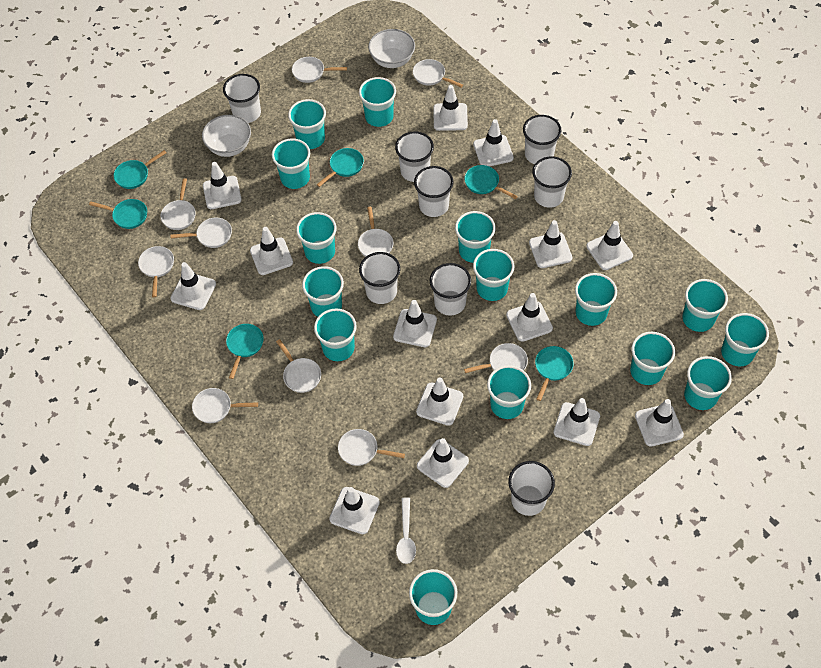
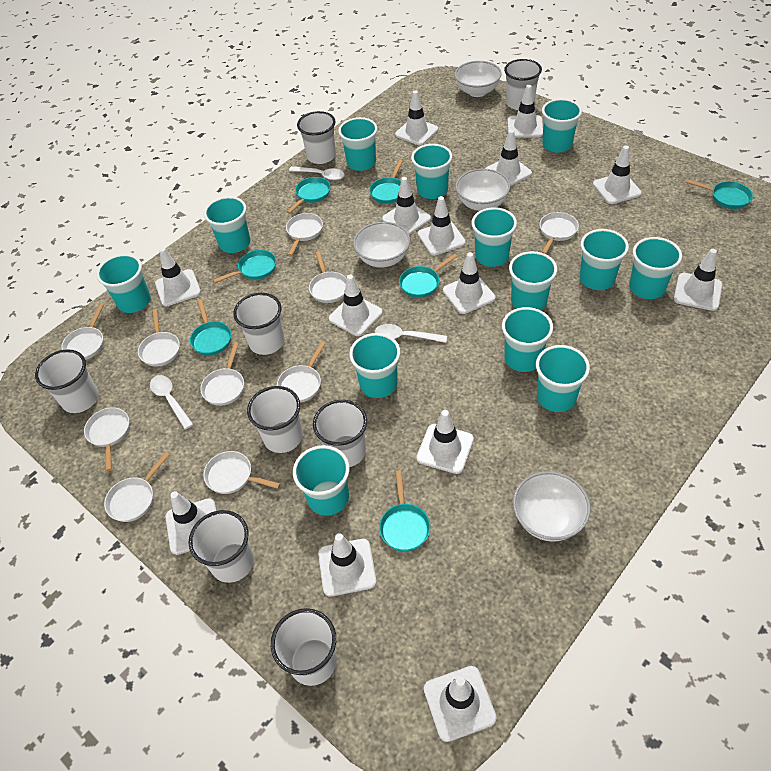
turquoise cup: [272,139,310,189] [288,99,326,149] [296,212,336,264] [302,266,344,317] [314,308,357,361] [359,77,396,127] [409,569,457,625] [455,211,496,263] [473,249,514,301] [487,365,531,419] [575,273,617,326] [630,332,675,385] [682,279,728,332] [684,356,732,410] [721,313,769,366] = 15 -> [96,254,151,313] [204,196,250,253] [293,445,349,516] [338,117,377,171] [349,333,400,398] [411,144,452,199] [472,207,517,267] [502,307,553,372] [509,251,557,310] [536,345,590,412] [542,99,582,153] [579,229,629,290] [629,237,682,299] = 13
turquoise pan: [89,199,147,229] [114,150,167,189] [226,324,264,379] [317,148,364,187] [464,165,518,199] [535,346,574,401] = 6 -> [190,300,231,356] [213,250,276,283] [287,177,331,214] [369,160,403,204] [379,470,430,552] [399,254,457,298] [685,179,753,209] = 7
white bowl: [202,115,251,157] [368,29,415,68] = 2 -> [353,222,410,268] [455,61,502,97] [456,169,510,211] [513,471,591,542] = 4
white spoon: [396,498,416,564] = 1 -> [150,375,193,429] [289,166,345,180] [375,324,447,343] = 3

